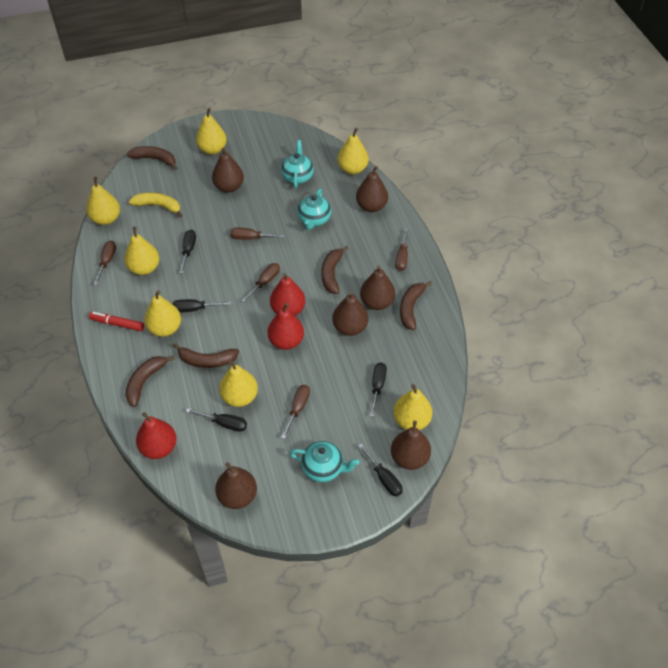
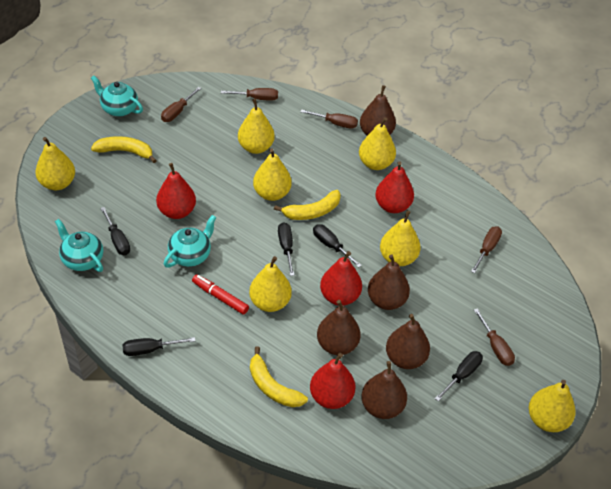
brown banana: [126,356,175,407] [127,146,177,170] [173,343,239,368] [322,246,349,294] [400,281,432,330] = 5 -> none = 0
brown pear: [212,148,244,193] [215,462,257,509] [332,291,368,336] [356,166,388,212] [360,265,395,310] [391,421,431,470] = 6 -> [317,300,361,355] [360,85,396,136] [361,361,407,419] [368,254,410,310] [386,314,430,369] = 5
red pear: [136,412,177,459] [268,303,304,350] [270,273,305,316] = 3 -> [156,163,196,219] [310,353,355,409] [320,251,362,306] [375,162,414,213] = 4
yellow banana: [129,193,183,218] = 1 -> [91,136,157,163] [250,346,308,407] [274,190,341,220] = 3

